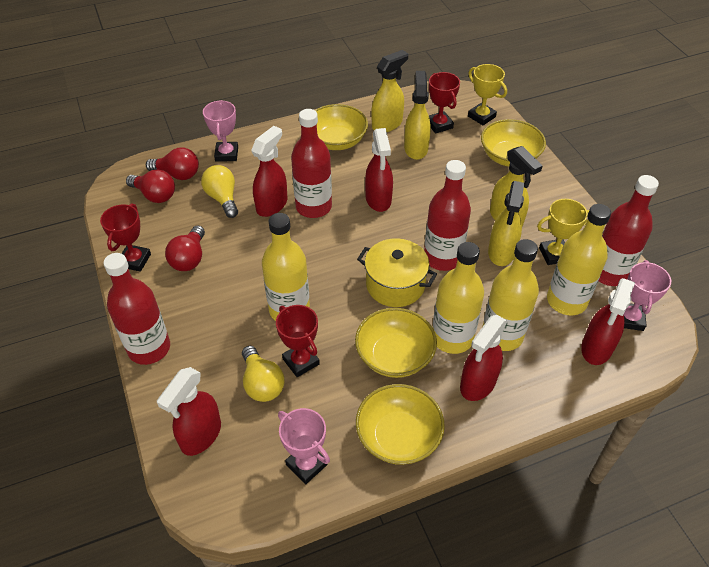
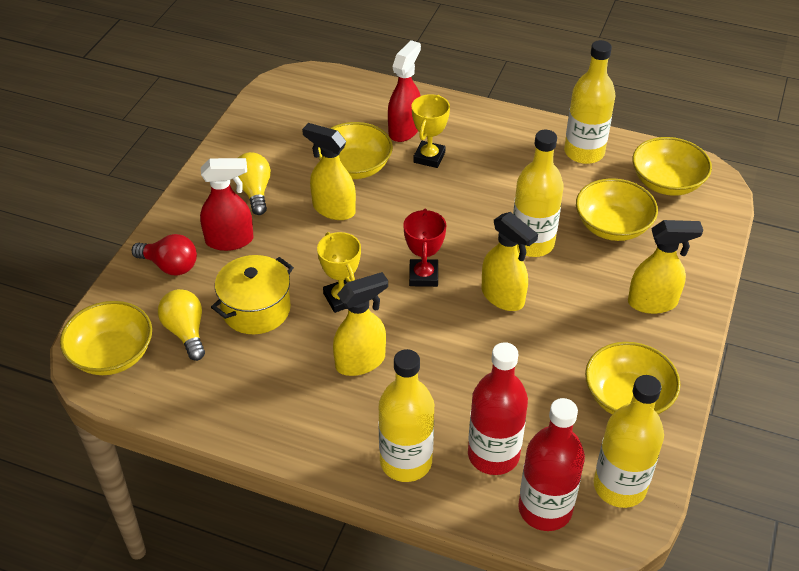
pink trophy: [203,100,238,162] [278,408,330,484] [624,260,671,331] = 3 -> none = 0
red bottle: [103,253,170,365] [291,109,332,218] [424,160,471,271] [599,175,659,286] = 4 -> [468,342,528,475] [518,398,585,531] = 2
red light bulb: [126,169,175,203] [146,147,199,180] [165,226,205,271] = 3 -> [132,234,197,276] = 1
red spray bottle: [157,367,221,456] [251,126,287,217] [365,128,393,212] [460,315,507,401] [581,278,635,365] = 5 -> [200,158,254,251] [388,40,421,142] = 2
red trophy: [100,203,151,272] [276,305,320,377] [429,72,460,134] = 3 -> [403,209,447,287] = 1
yellow bowl: [315,104,368,150] [355,308,437,378] [356,384,445,465] [481,119,546,167] = 4 -> [60,301,152,375] [318,122,393,179] [576,178,658,241] [585,342,680,415] [632,137,712,196] = 5

